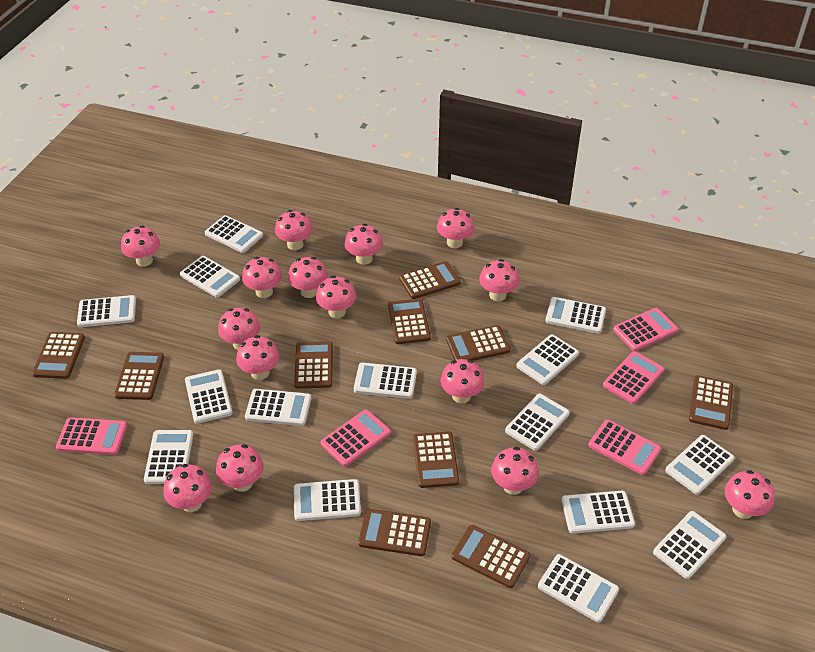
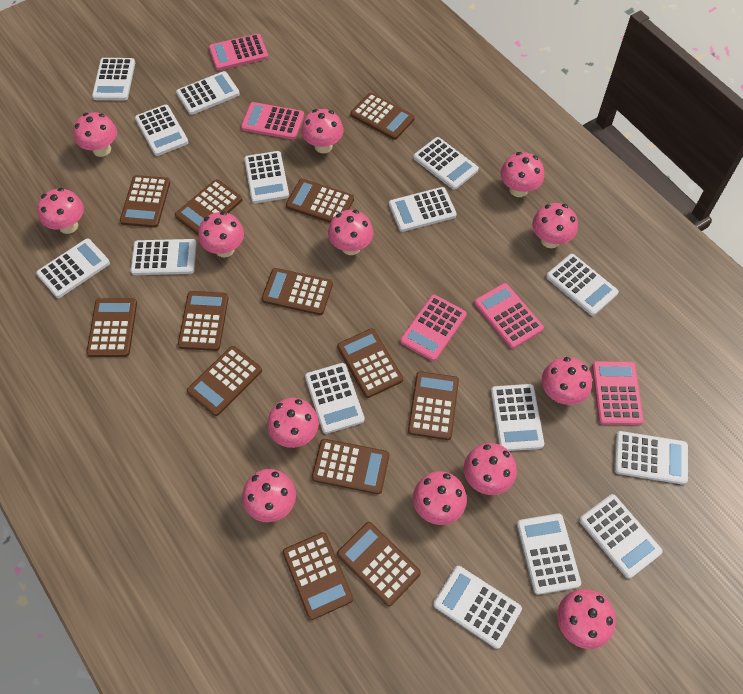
brown calculator: [32,332,85,379] [114,352,164,400] [294,341,333,389] [358,509,431,556] [388,299,431,344] [399,261,460,299] [413,432,459,488] [446,325,511,361] [452,525,530,588] [689,375,733,430] = 10 -> [86,298,137,357] [120,175,170,228] [175,179,242,235] [178,291,229,351] [187,346,262,416] [262,268,333,315] [283,532,353,620] [286,179,354,223] [312,439,389,494] [337,328,403,398] [337,522,421,606] [351,93,415,140] [408,371,459,440] = 13
pink mushroom: [121,226,160,267] [163,464,212,512] [216,444,264,492] [218,308,260,350] [236,335,279,380] [242,257,282,298] [275,210,313,250] [288,257,328,298] [316,276,356,318] [344,224,383,265] [437,208,475,248] [441,359,484,404] [479,259,519,301] [491,447,539,495] [725,470,775,519] = 15 -> [37,188,84,234] [73,112,117,157] [198,212,244,257] [242,469,296,522] [267,398,319,448] [301,109,344,153] [328,210,373,255] [413,471,467,525] [464,443,517,495] [501,152,544,197] [532,203,578,248] [542,357,592,405] [557,589,616,649] = 13

